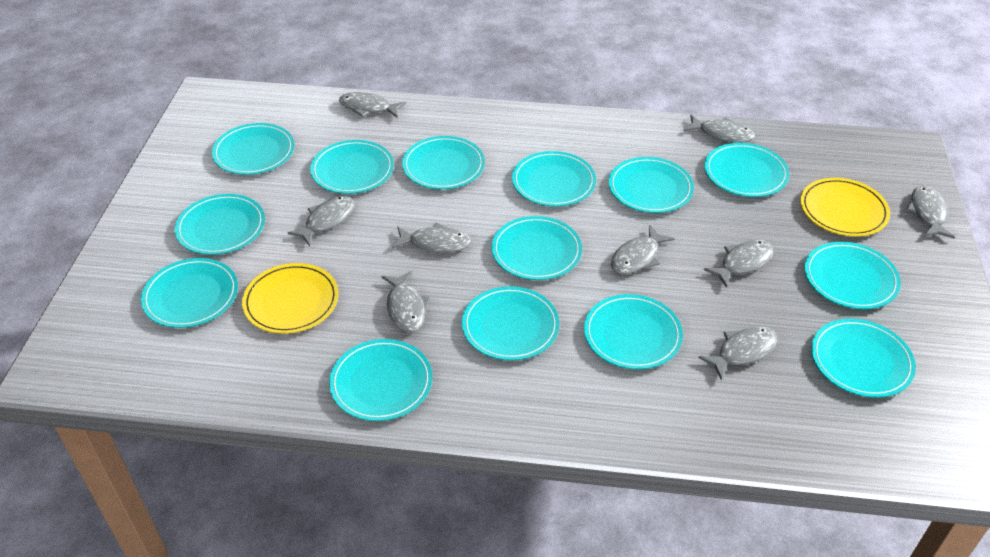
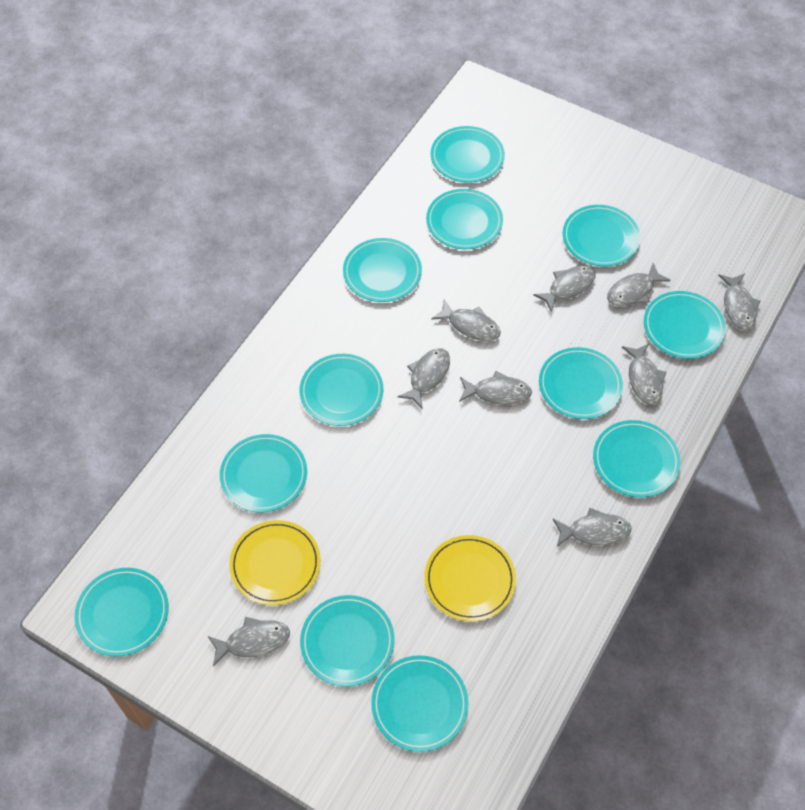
turquoise plate: [141,258,238,328] [175,194,265,255] [212,123,295,175] [310,140,394,194] [329,339,433,421] [402,136,485,189] [462,286,559,361] [492,216,582,280] [512,151,596,207] [584,294,683,369] [609,157,694,213] [705,143,789,197] [804,242,901,309] [811,319,916,398] = 14 -> [75,568,169,657] [220,434,307,513] [300,354,383,426] [300,595,395,686] [343,238,422,302] [371,655,468,752] [426,189,503,249] [431,126,505,183] [539,347,623,419] [563,205,640,266] [593,420,681,497] [644,291,726,359] = 12

